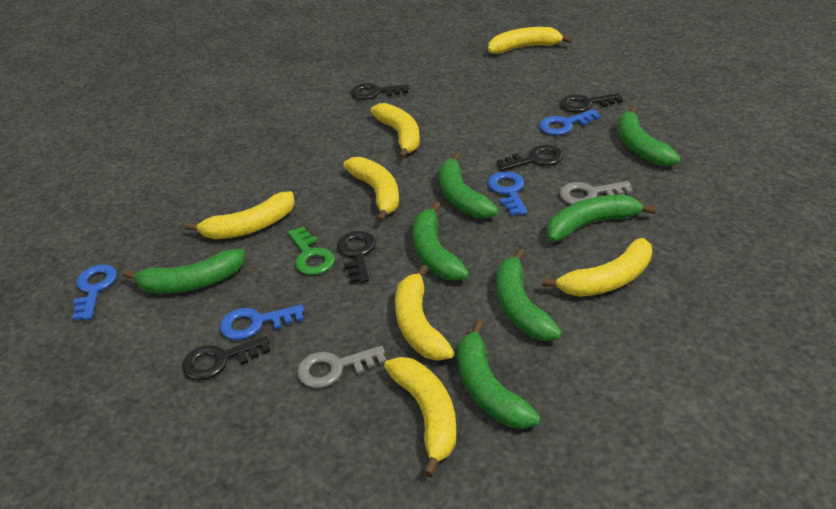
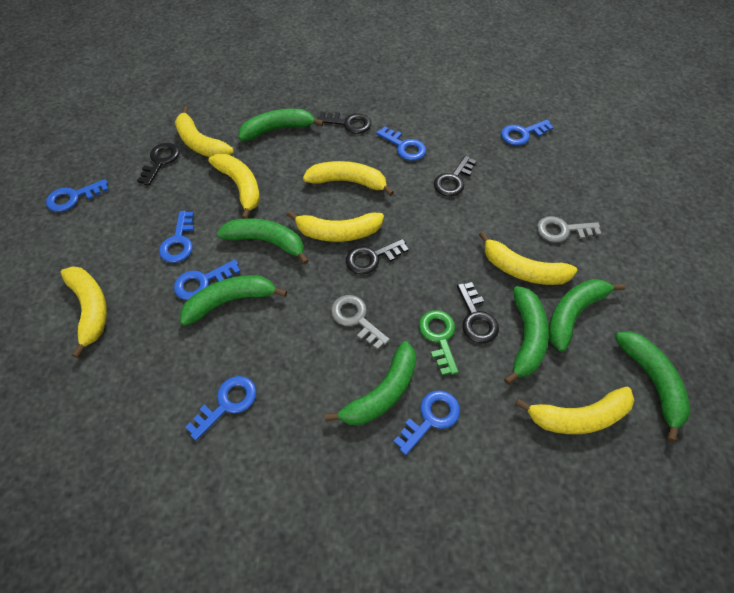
blue key: [73,264,117,320] [220,305,304,340] [488,171,528,216] [539,109,601,135] = 4 -> [46,179,109,212] [159,211,194,263] [174,260,241,300] [186,376,256,441] [376,126,426,161] [394,390,460,455] [501,120,554,146] = 7

